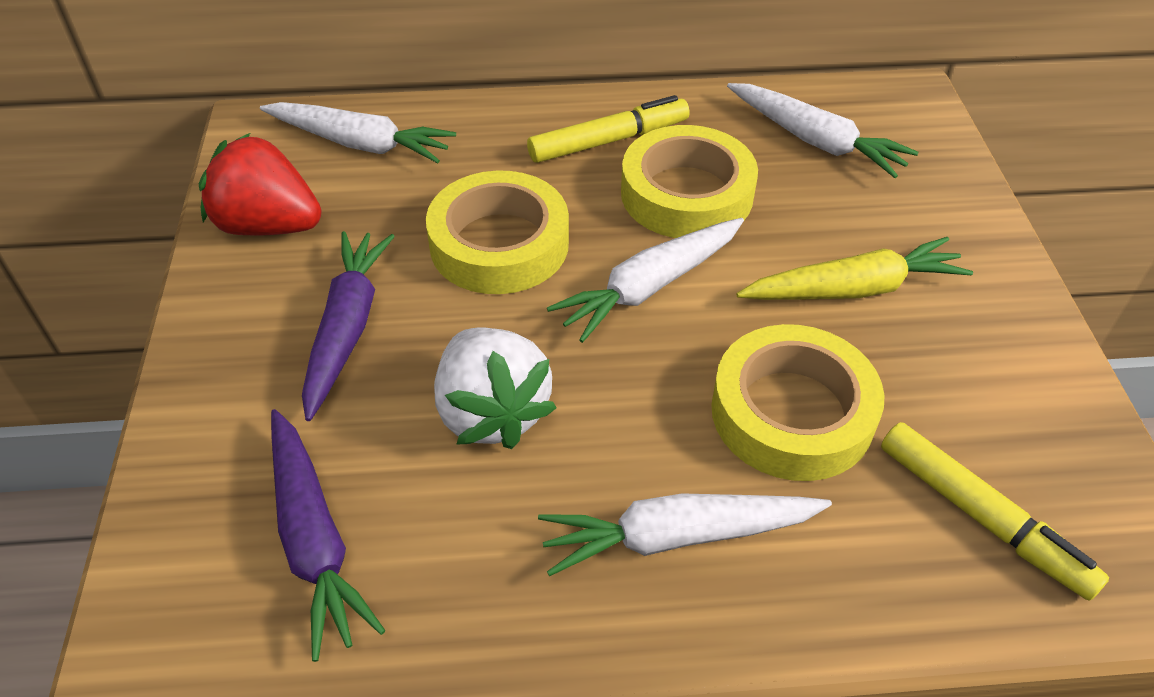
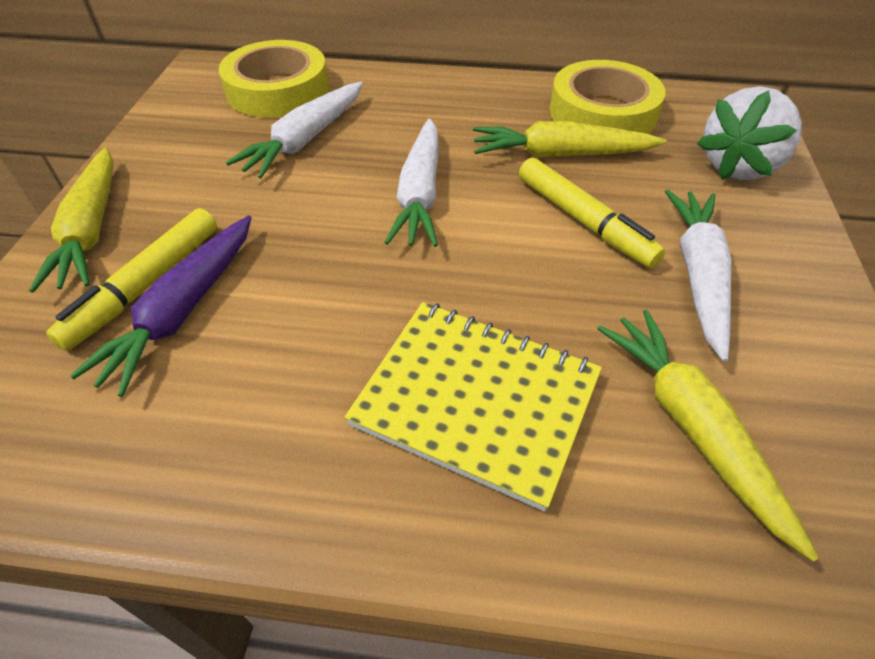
purple carrot: [271,409,386,662] [302,231,395,421] = 2 -> [70,215,252,397] = 1
red strawberry: [199,133,321,235] = 1 -> none = 0
white carrot: [260,102,456,163] [538,493,832,576] [547,218,744,343] [727,83,918,178] = 4 -> [226,82,363,179] [385,119,439,247] [665,190,731,362] = 3
yellow carrot: [736,237,973,300] = 1 -> [29,147,113,293] [473,121,666,158] [597,310,819,562] = 3
yellow notebook: none = 0 -> [345,302,602,512] = 1
yellow tape: [426,170,569,294] [621,125,758,238] [711,324,885,481] = 3 -> [219,40,329,118] [549,60,666,134] = 2

